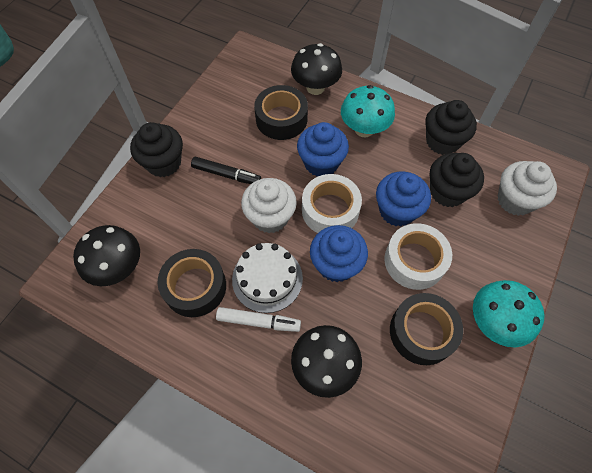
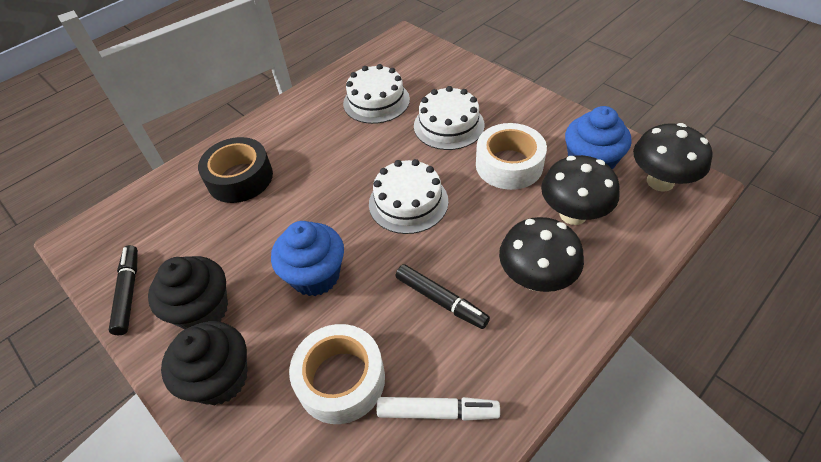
black cupcake: [130,122,183,177] [425,100,477,155] [430,153,484,207] = 3 -> [148,256,228,329] [161,321,248,405] = 2
black marker: [191,157,261,184] = 1 -> [109,245,138,335] [396,264,490,329] = 2
black tape: [157,249,226,317] [254,85,308,140] [390,293,463,365] = 3 -> [198,137,273,203] = 1
blue cupcake: [297,122,349,177] [310,225,368,282] [376,172,431,227] = 3 -> [271,221,344,296] [565,106,632,170] = 2
turquoise mushroom: [341,85,395,137] [473,280,545,347] = 2 -> none = 0
white cake: [232,243,303,313] = 1 -> [343,64,410,124] [369,159,448,234] [414,86,485,150] = 3
white cupcake: [241,178,297,233] [498,161,557,216] = 2 -> none = 0

